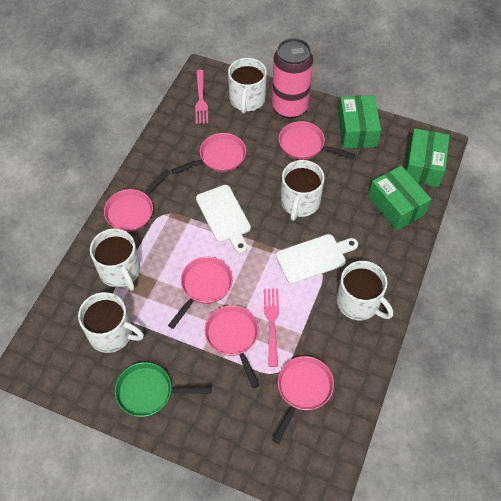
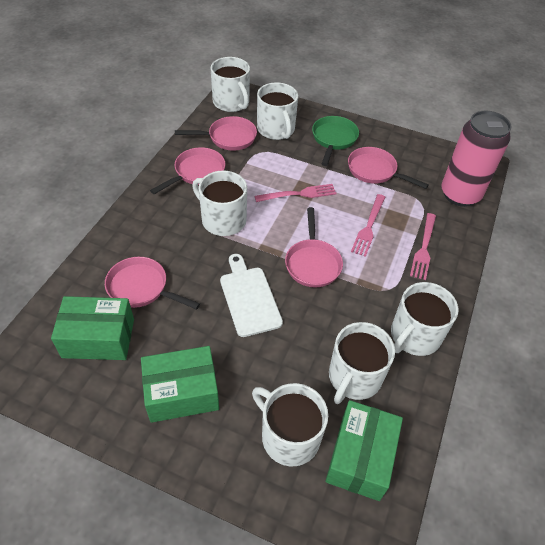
pink fork: [195,70,208,124] [264,289,279,367] = 2 -> [255,184,337,202] [351,194,385,257] [410,213,436,280] = 3
pink pan: [104,169,170,232] [168,257,233,329] [171,133,246,174] [205,305,259,388] [272,356,334,444] [279,121,355,160] = 6 -> [105,257,200,310] [150,147,225,194] [175,116,257,151] [285,207,343,287] [348,147,429,189] = 5
white cutting board: [196,185,251,253] [276,234,358,284] = 2 -> [220,254,283,337] = 1
white mug: [78,292,144,353] [90,229,141,291] [228,58,267,114] [281,160,325,221] [337,261,393,320] = 5 -> [192,171,247,236] [211,57,250,112] [252,383,328,466] [257,83,298,140] [329,322,395,404] [391,282,458,356] = 6

